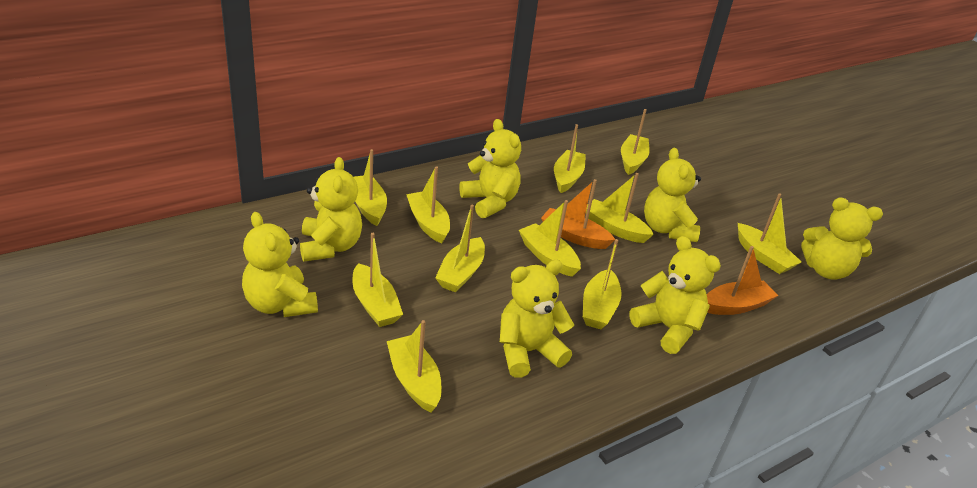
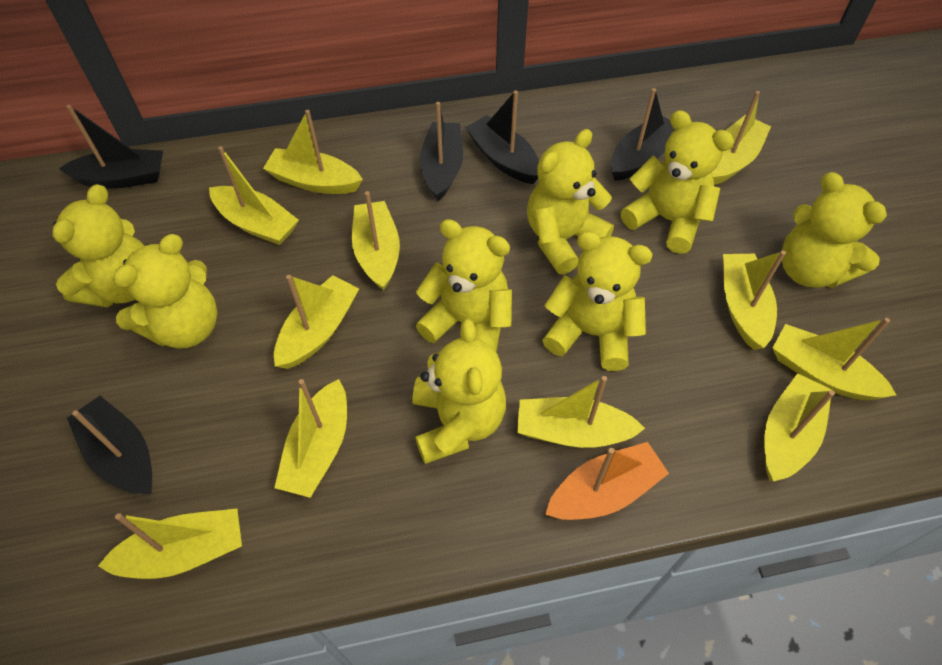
black boat: none = 0 -> [59,105,163,189] [67,396,152,494] [420,102,464,201] [465,90,539,184] [611,88,675,181] = 5
orange boat: [541,179,615,249] [707,246,778,315] = 2 -> [545,442,669,520] = 1
yellow teddy bear: [242,212,318,317] [300,157,362,261] [459,119,521,218] [500,260,574,378] [629,236,721,354] [644,148,701,242] [801,197,883,280] = 7 -> [52,184,144,307] [113,234,218,349] [413,319,506,464] [416,219,512,352] [527,129,614,274] [542,231,653,371] [621,110,734,254] [782,172,887,288] = 8

